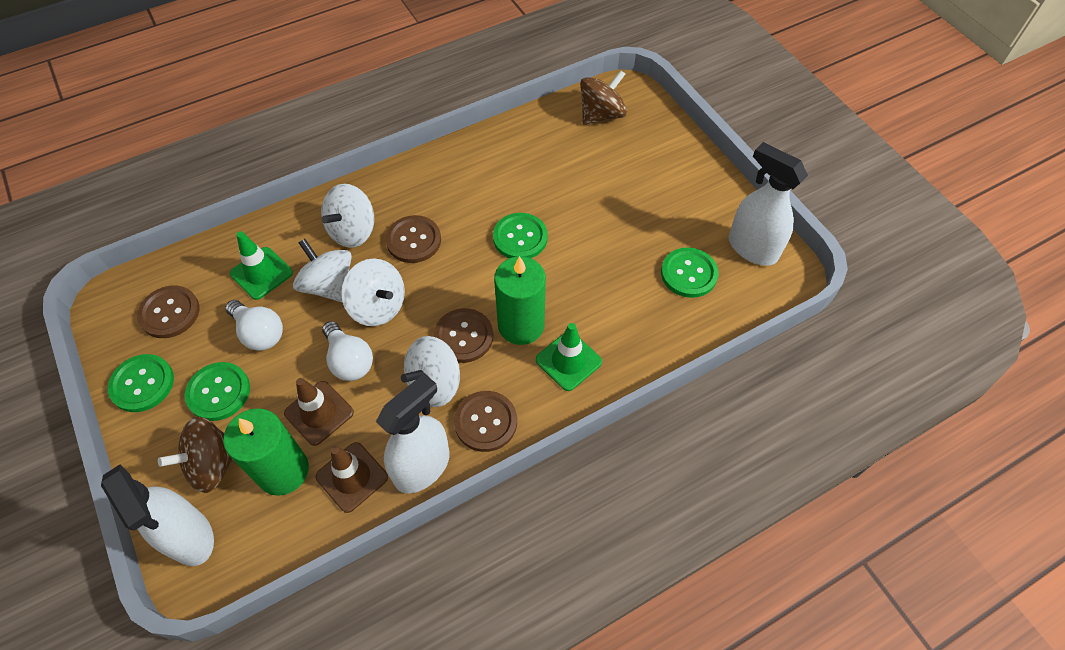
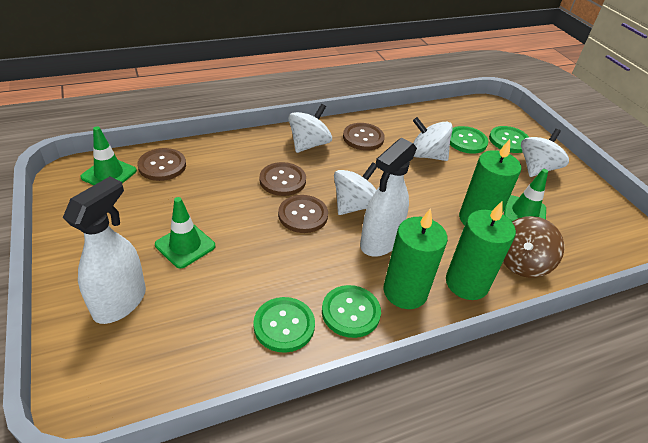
brown spinning top: [158,416,234,493] [580,70,627,125] = 2 -> [503,216,564,278] = 1
brown traffic cone: [284,378,354,446] [315,442,388,513] = 2 -> none = 0
green candle: [223,408,309,496] [494,256,546,345] = 2 -> [383,208,448,309] [446,201,516,300] [459,139,521,225] = 3
green traffic cone: [230,231,293,300] [536,323,602,391] = 2 -> [80,126,137,185] [155,197,216,268] [504,169,548,222] = 3
white light bulb: [225,300,283,351] [322,321,373,381] = 2 -> none = 0
white spray bottle: [101,465,214,566] [376,373,450,493] [729,142,808,266] = 3 -> [63,177,146,324] [360,138,417,257] = 2

